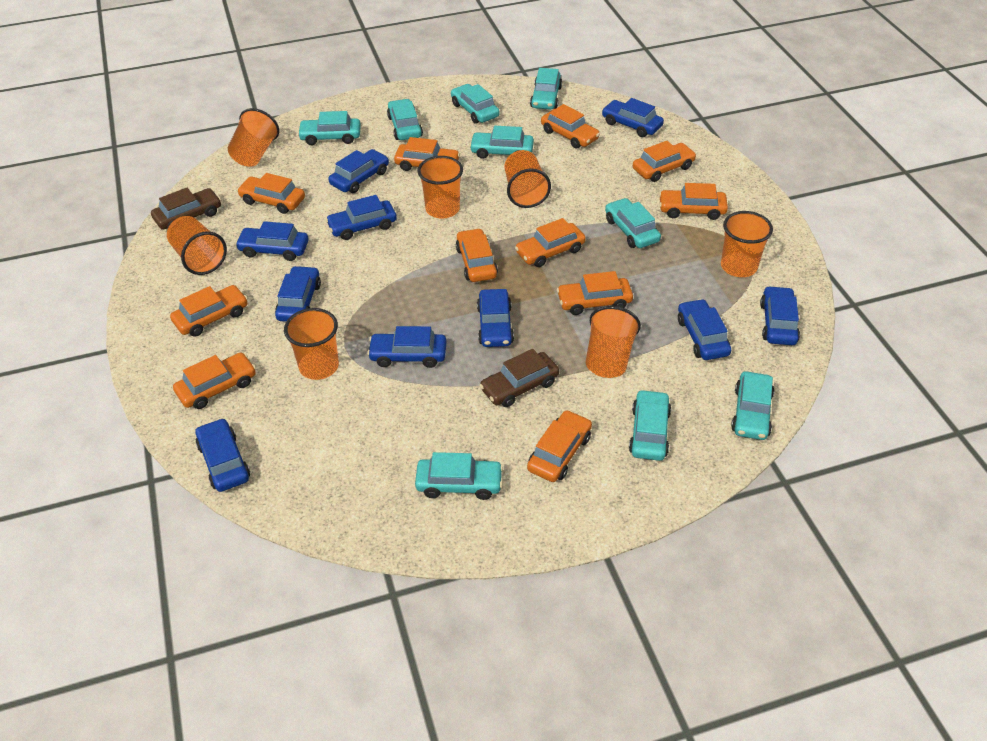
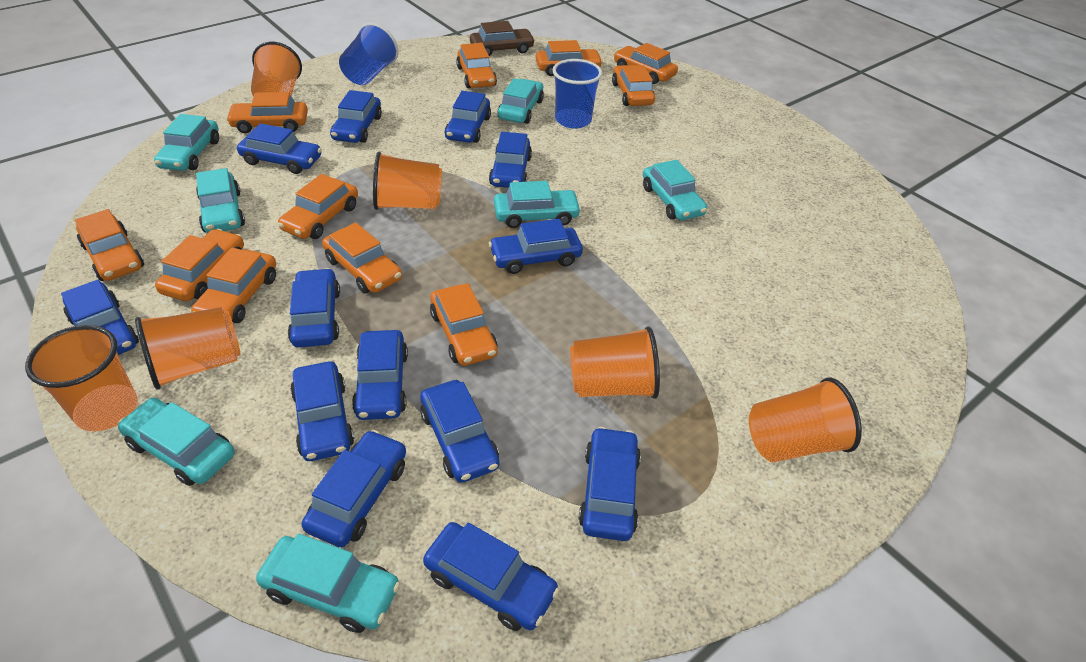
blue car: [195,418,250,492] [235,221,309,261] [275,266,321,322] [326,195,397,240] [328,149,389,193] [367,326,446,368] [477,289,514,347] [602,98,664,137] [678,299,731,360] [760,286,800,345] = 10 -> [61,280,139,355] [237,123,322,174] [288,268,340,347] [290,361,354,461] [302,430,406,548] [330,90,382,143] [352,330,408,420] [420,380,499,483] [423,522,559,631] [445,91,491,143] [489,132,532,188] [489,219,583,274] [579,427,641,541] = 13
blue cup: none = 0 -> [339,23,399,85] [553,59,602,129] = 2
brown car: [151,187,221,230] [479,349,559,407] = 2 -> [470,21,535,56] = 1
orange cup: [167,216,227,275] [228,108,279,167] [284,308,339,380] [417,156,463,219] [504,150,551,208] [586,306,641,378] [721,211,773,277] = 7 -> [25,325,138,431] [135,307,241,390] [251,42,302,97] [373,152,442,210] [570,326,660,399] [749,378,862,463] = 6
turquoise car: [297,111,361,145] [387,99,423,140] [415,452,503,500] [451,84,500,124] [469,126,534,159] [530,68,562,110] [605,198,661,248] [629,389,671,461] [731,371,774,440] = 9 -> [118,398,235,486] [154,114,219,171] [196,168,245,233] [256,533,400,633] [494,181,581,228] [497,78,544,124] [643,160,707,220] = 7

